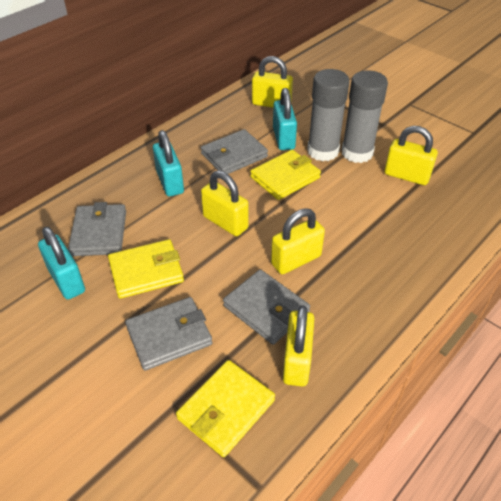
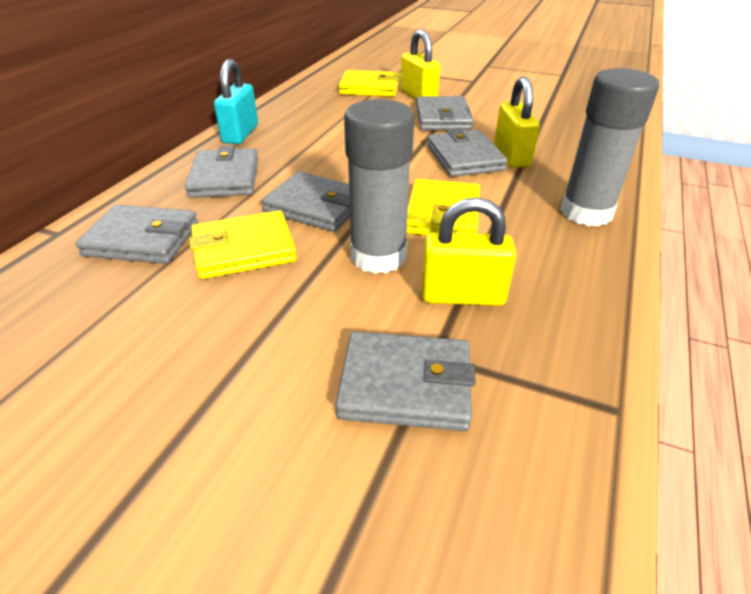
grey wallet: [68,202,126,256] [125,297,212,371] [201,129,268,174] [223,269,310,345] = 4 -> [75,205,198,264] [185,146,259,198] [261,172,350,232] [335,331,476,431] [416,96,474,130] [427,128,508,177] = 6
turquoise padlock: [38,227,85,300] [153,130,184,196] [273,88,297,150] = 3 -> [214,59,258,144] = 1
yellow padlock: [201,171,248,236] [252,56,293,108] [271,208,325,274] [283,305,314,387] [384,126,438,185] = 5 -> [401,29,440,99] [422,197,516,306] [494,77,540,168] = 3

